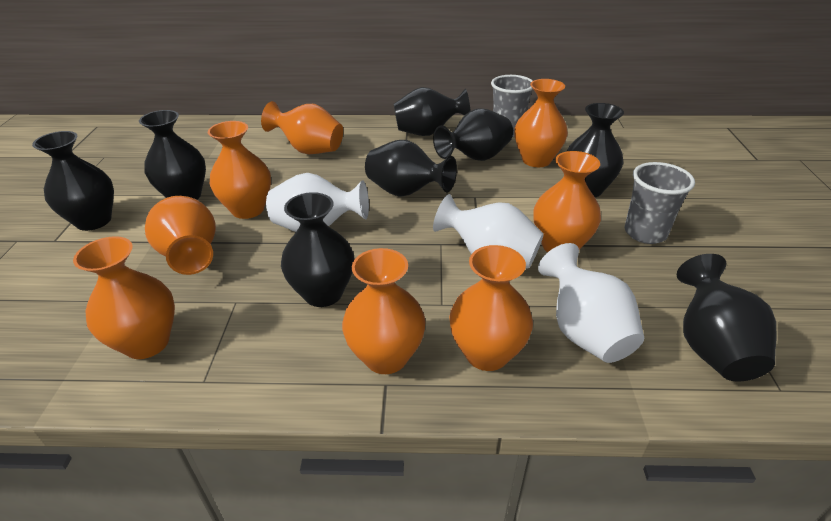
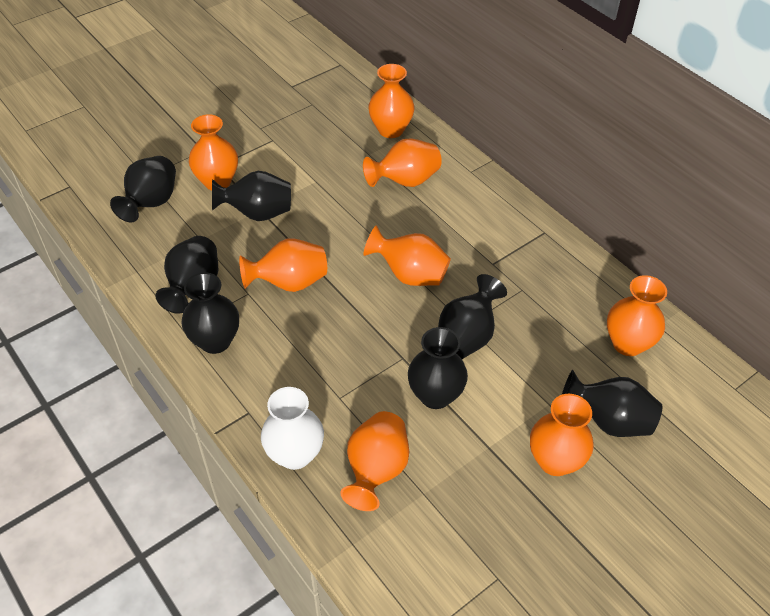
black vase: [32,131,114,231] [139,110,206,200] [281,192,354,307] [365,140,457,197] [394,87,470,136] [433,109,513,161] [567,103,624,197] [677,254,777,381] = 8 -> [110,156,176,223] [155,236,218,314] [181,272,239,354] [212,171,291,221] [408,327,468,409] [438,274,507,359] [562,370,662,437] = 7
grey cup: [491,75,533,137] [625,162,695,244] = 2 -> none = 0
white vase: [266,173,369,232] [433,194,544,268] [538,243,644,363] = 3 -> [261,387,324,470] = 1

